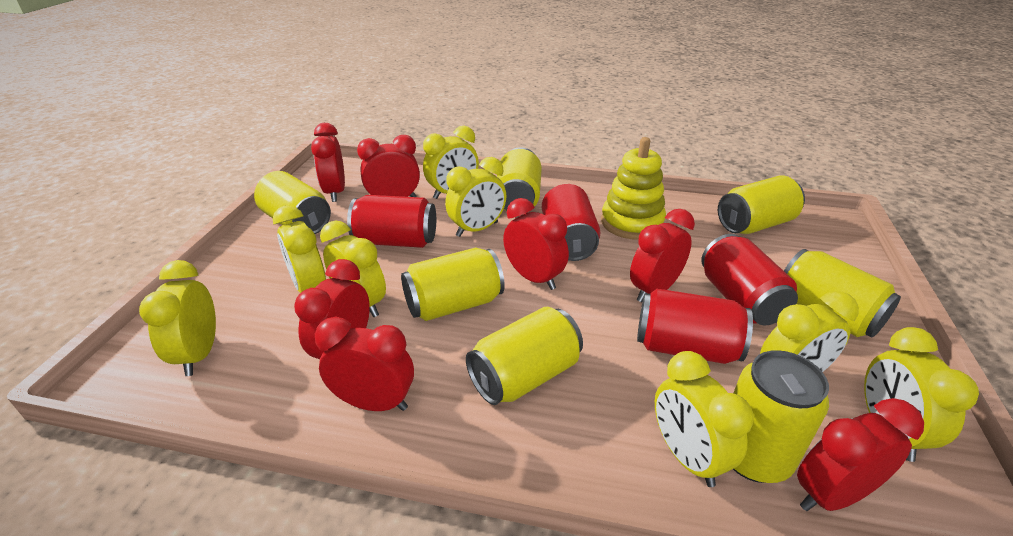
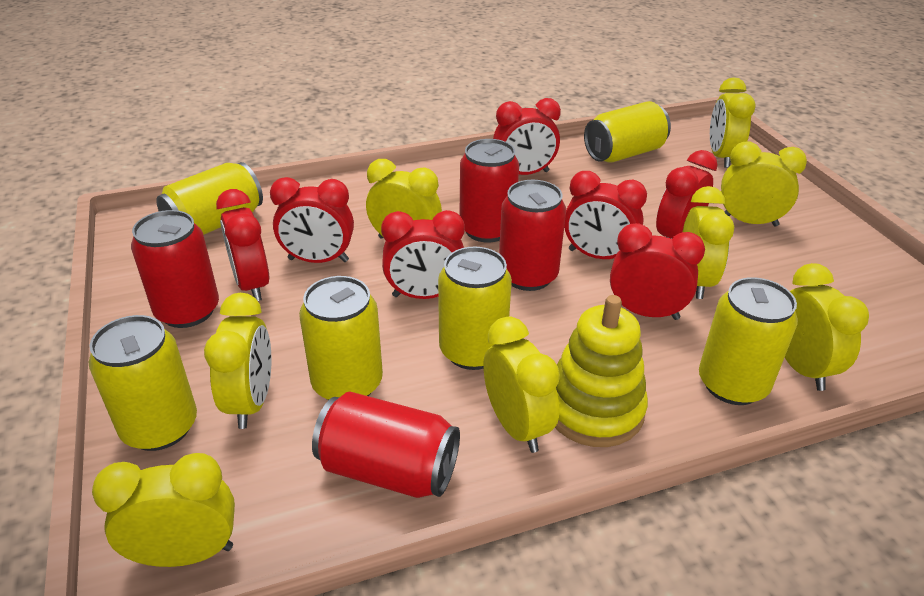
yellow can: [254,171,331,234] [401,247,505,321] [466,307,583,405] [497,147,542,211] [718,175,805,234] [733,350,829,483] [784,249,901,337] = 7 -> [89,315,197,451] [156,162,263,235] [299,276,383,400] [438,247,512,370] [584,101,671,163] [699,277,798,405] = 6

